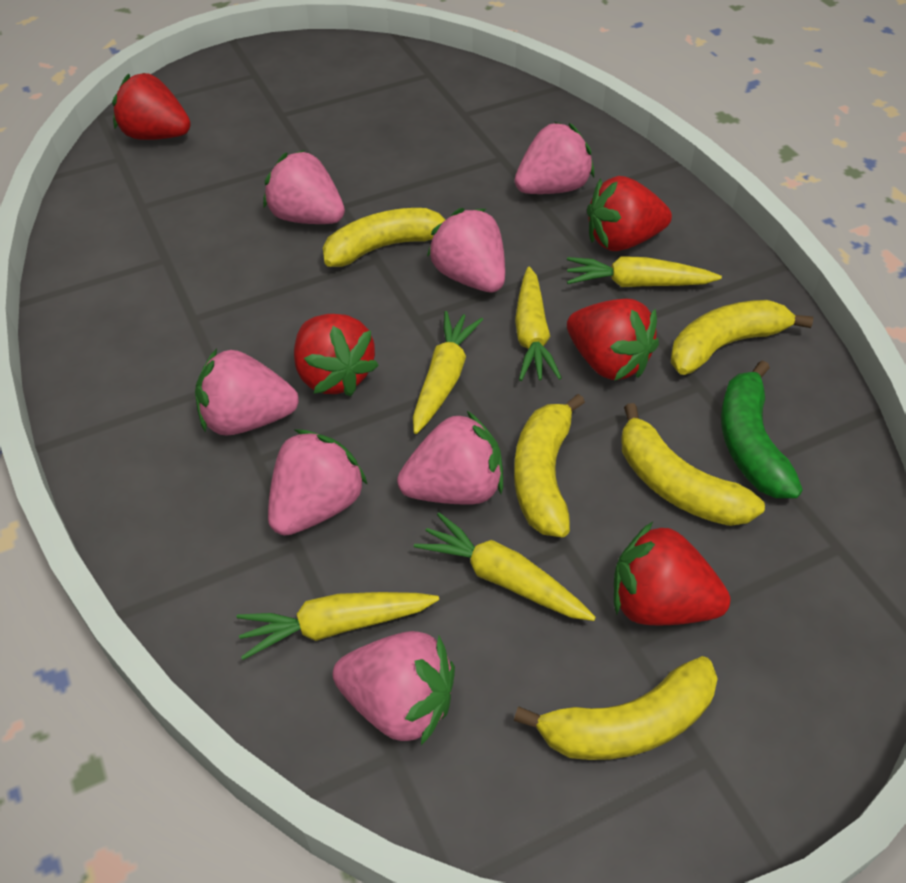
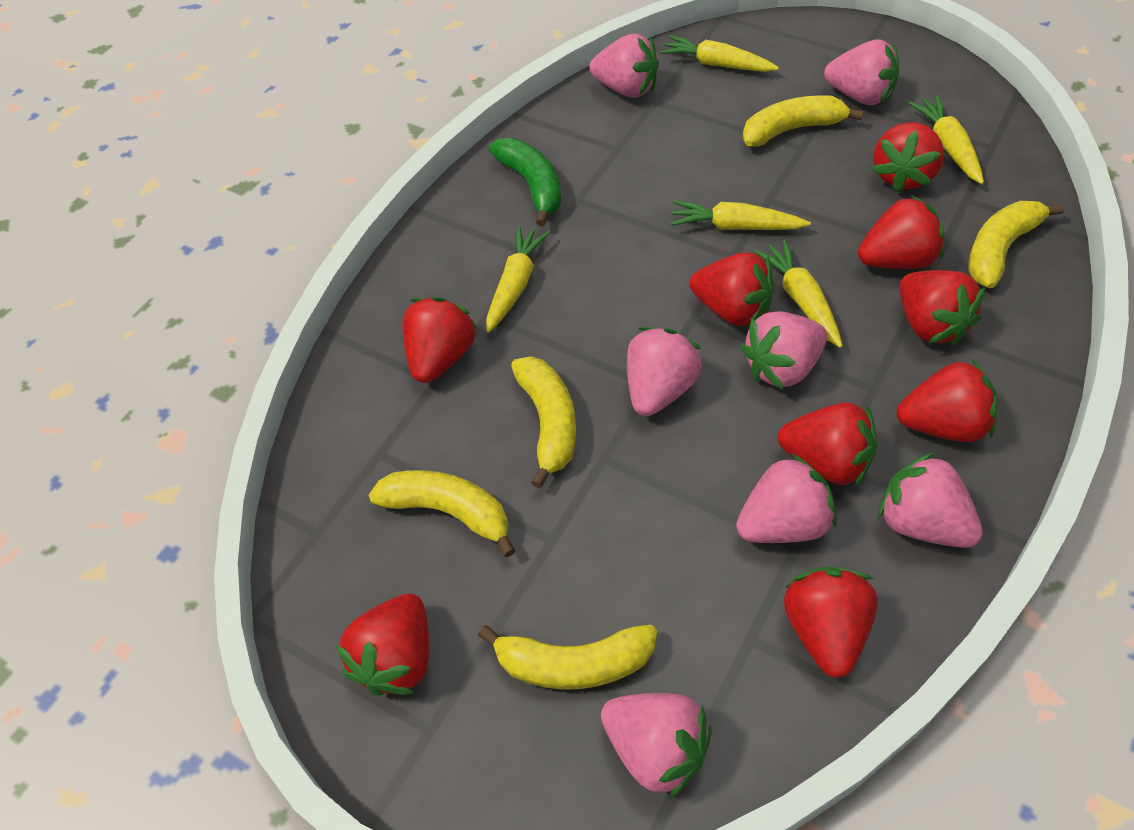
red strawberry: [112,73,191,140] [294,314,379,396] [567,299,659,381] [587,176,672,251] [614,522,730,625] = 5 -> [336,594,429,696] [402,297,478,383] [690,252,775,327] [778,402,877,487] [784,566,878,678] [858,195,945,269] [872,122,944,192] [897,359,998,442] [899,270,985,345] = 9

